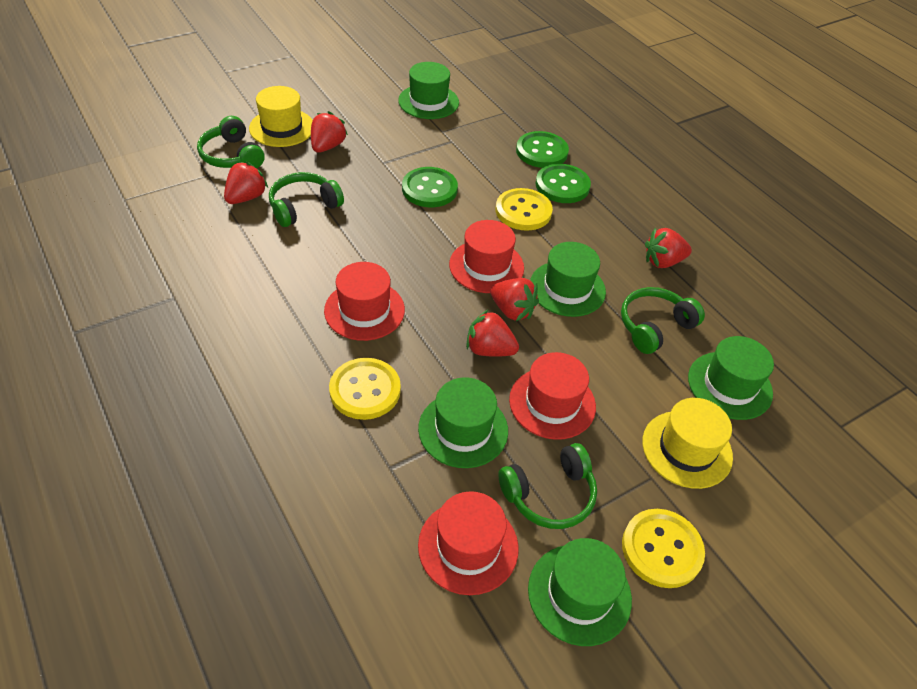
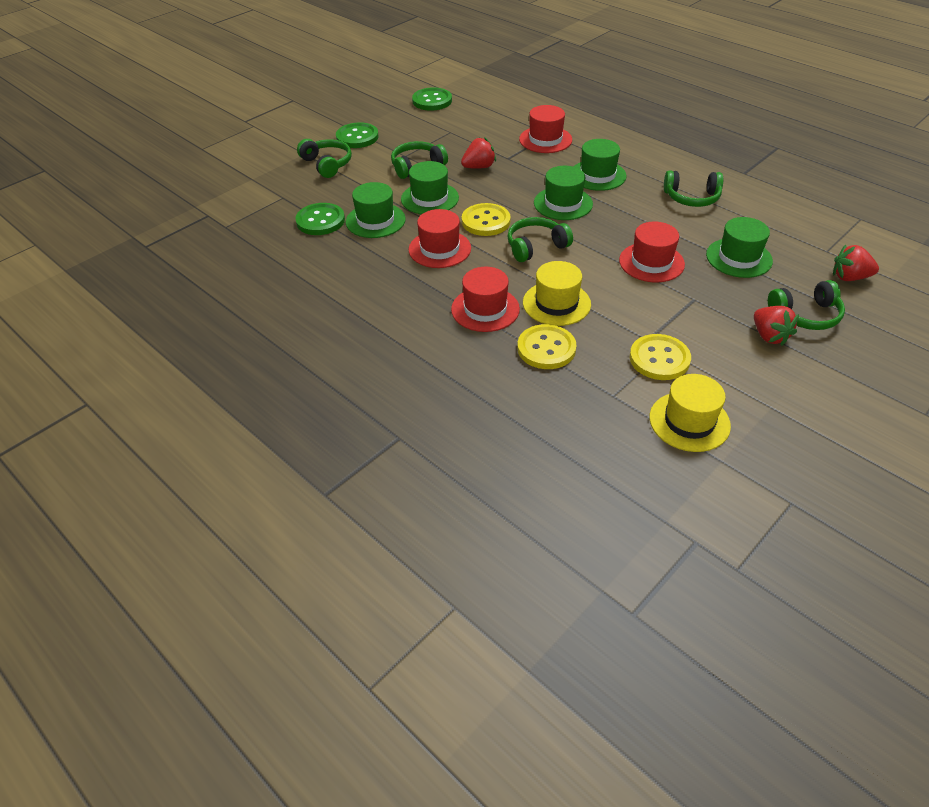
green headphones: [197,116,265,168] [269,172,344,227] [498,443,597,529] [621,287,705,354] = 4 -> [297,139,352,178] [391,141,448,179] [507,217,573,262] [664,170,723,207] [768,280,845,330] = 5
red strawberry: [224,162,268,204] [311,111,348,153] [466,310,519,357] [490,278,539,321] [645,228,692,268] = 5 -> [461,137,496,169] [754,306,799,346] [833,245,879,281] = 3

